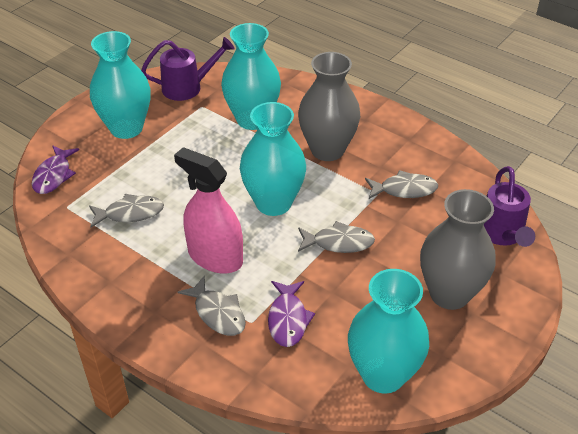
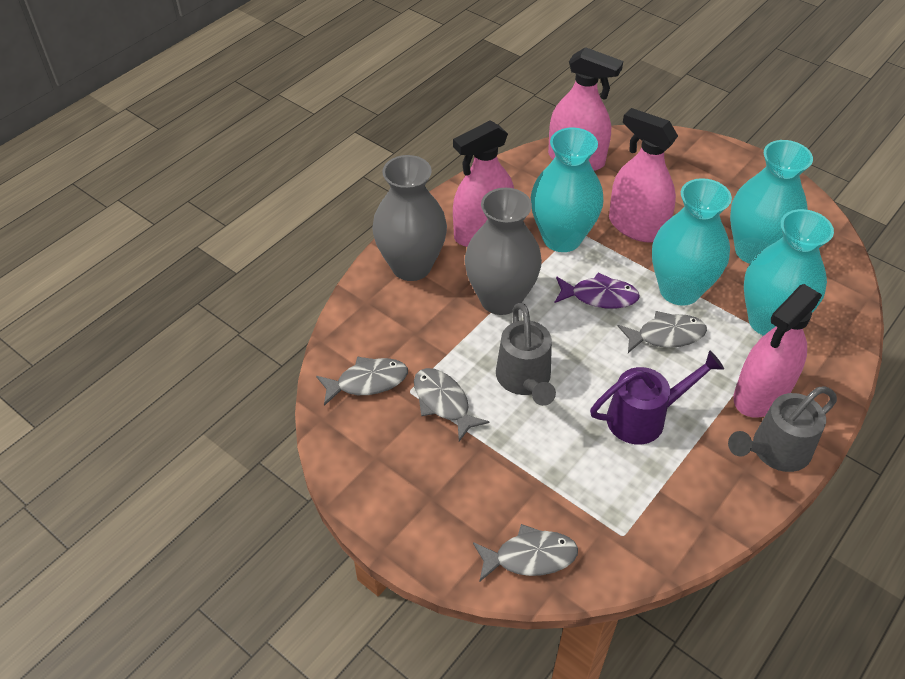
grey watering can: none = 0 -> [496,303,556,406] [728,386,837,472] = 2
pink spray bottle: [174,147,243,274] = 1 -> [453,120,514,247] [548,47,623,171] [609,108,678,243] [733,284,822,417] = 4
purple fish: [32,145,79,194] [268,281,315,347] = 2 -> [555,272,640,309] = 1
purple watering can: [141,37,235,101] [483,166,535,247] = 2 -> [590,350,724,444] = 1

